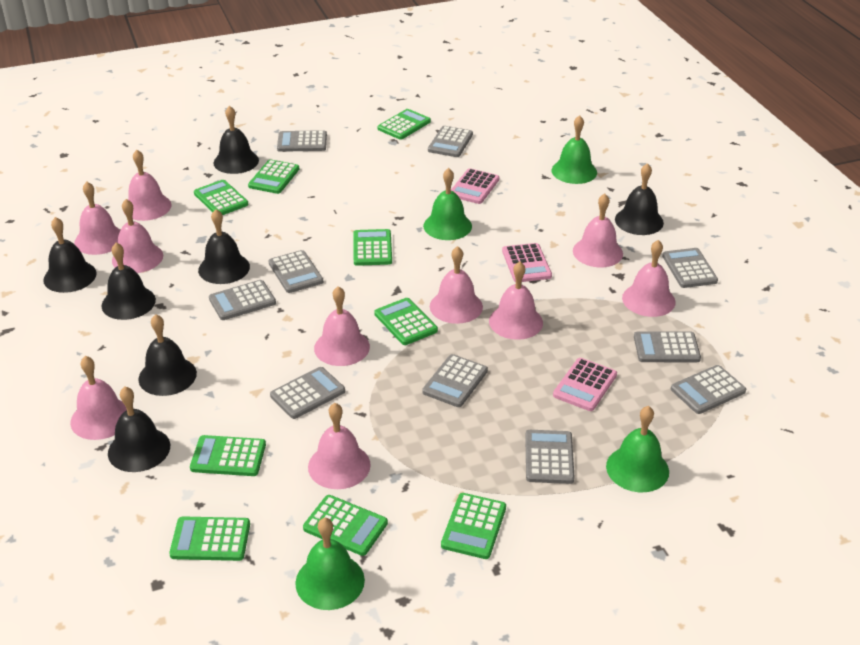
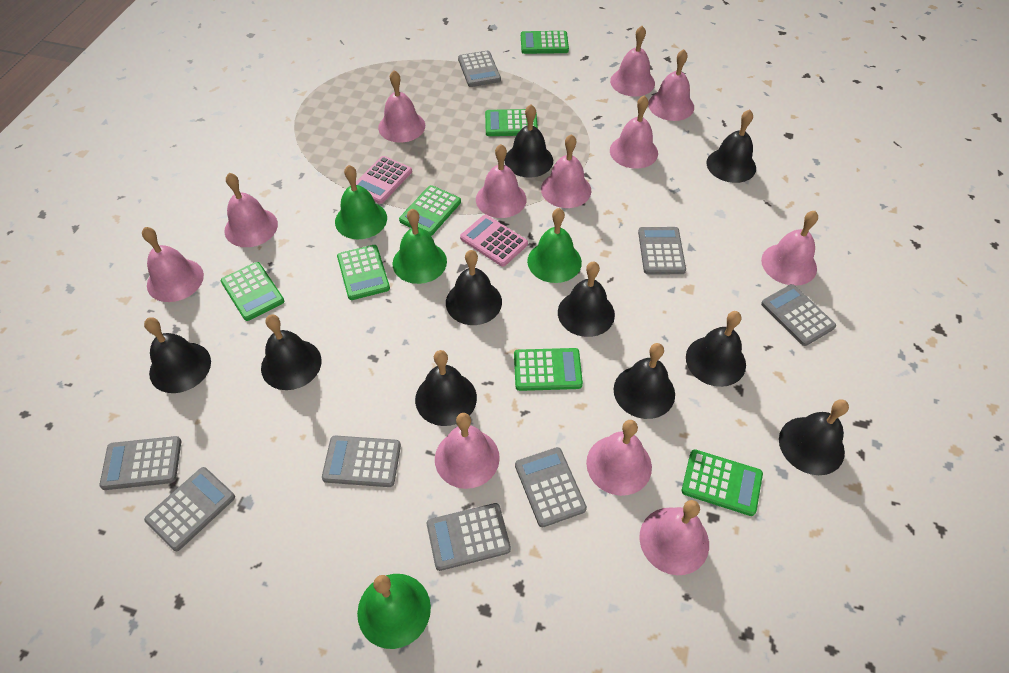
black bell: [43,217,97,293] [102,243,156,320] [108,387,170,472] [138,314,197,396] [198,209,250,284] [214,106,259,174] [615,163,664,235] = 7 -> [144,317,211,393] [261,314,322,390] [415,350,477,426] [446,250,502,325] [505,104,553,178] [558,262,615,337] [614,343,675,419] [686,311,746,387] [707,110,756,183] [779,399,849,475] = 10
green calculator: [169,516,250,561] [190,435,266,476] [194,180,248,215] [248,159,299,194] [303,495,388,556] [353,229,392,266] [374,298,438,345] [377,109,431,140] [441,493,506,559] = 9 -> [221,262,284,321] [337,245,390,300] [399,185,461,236] [485,109,538,136] [514,348,583,391] [521,31,569,54] [682,449,763,516] = 7
grey calculator: [209,280,276,320] [269,250,323,293] [270,367,345,419] [277,130,327,152] [422,354,488,407] [428,126,473,157] [525,430,575,484] [634,331,701,362] [662,248,718,288] [671,365,746,414] = 10 -> [99,436,181,490] [144,467,235,551] [322,435,401,487] [427,503,511,571] [458,51,501,87] [515,447,587,527] [638,227,686,274] [761,284,836,346] = 8
pink bell: [70,356,127,440] [74,182,120,255] [112,199,163,273] [124,150,172,221] [308,403,371,489] [314,286,370,366] [430,246,483,324] [489,261,543,340] [573,194,623,267] [622,240,676,317] = 10 -> [142,227,204,302] [224,173,278,247] [378,70,425,143] [435,413,500,489] [476,144,527,218] [541,134,591,208] [586,420,652,496] [610,26,655,97] [610,96,658,169] [639,500,709,575] [648,49,694,121] [761,211,818,286] = 12
pink calculator: [451,168,499,204] [502,243,552,282] [553,358,617,411] = 3 -> [356,156,412,204] [460,215,528,267] = 2

